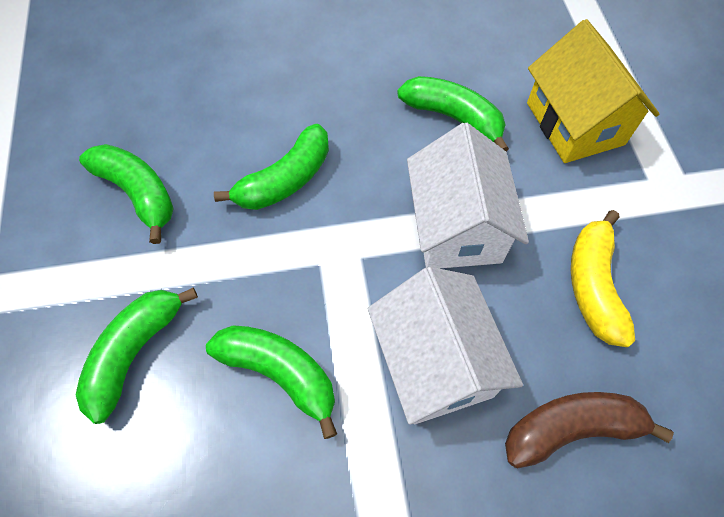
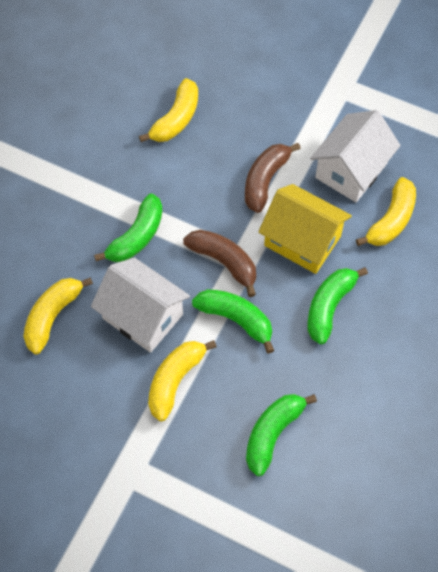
brown banana: [505,392,674,468] = 1 -> [183,230,256,297] [245,143,301,213] = 2
green banana: [76,287,198,424] [79,144,174,244] [206,325,337,439] [214,124,329,210] [397,76,509,152] = 5 -> [94,193,163,262] [192,289,274,354] [246,394,317,476] [307,267,368,344] = 4
yellow banana: [571,210,635,347] = 1 -> [23,277,93,354] [139,78,198,142] [148,340,216,421] [356,177,416,246] = 4

